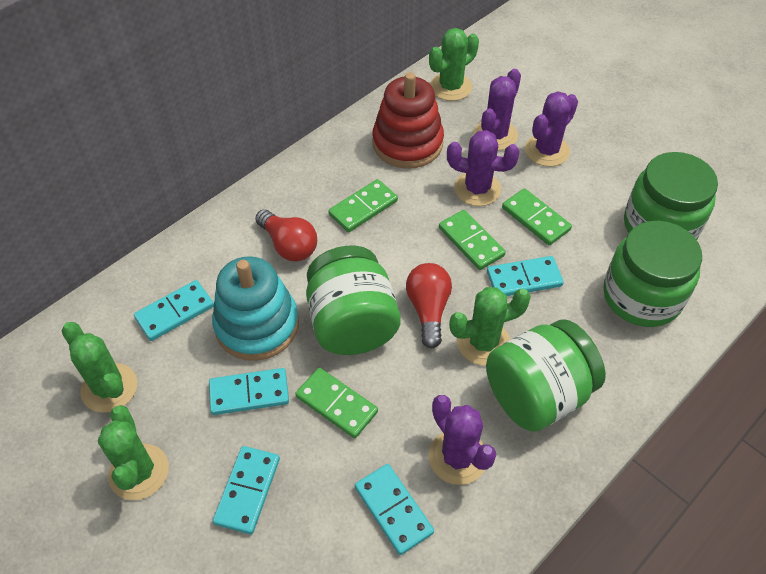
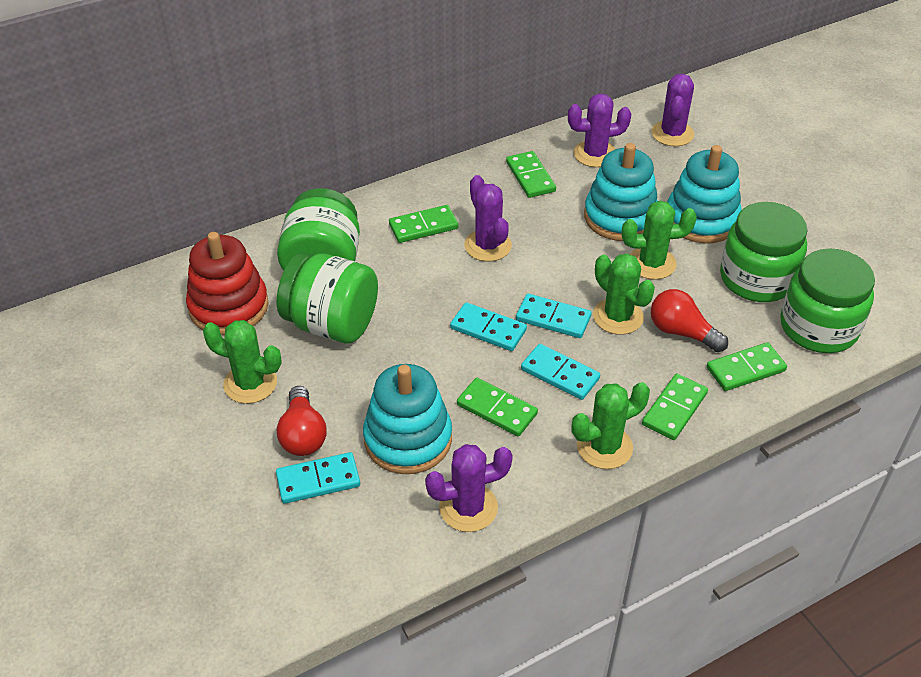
green domino: [295,368,378,438] [328,179,398,232] [439,210,506,270] [502,188,572,245] = 4 -> [389,205,458,243] [457,378,538,436] [506,151,556,198] [642,374,708,440] [707,342,787,391] = 5
turquoise domino: [134,280,214,341] [209,368,289,415] [213,446,280,534] [355,464,434,555] [487,256,564,296] = 5 -> [276,452,360,504] [450,302,527,351] [516,294,592,338] [521,344,600,400] = 4
turquoise stacking toy: [212,256,299,361] = 1 -> [363,364,452,474] [584,143,658,241] [667,145,742,243] = 3

